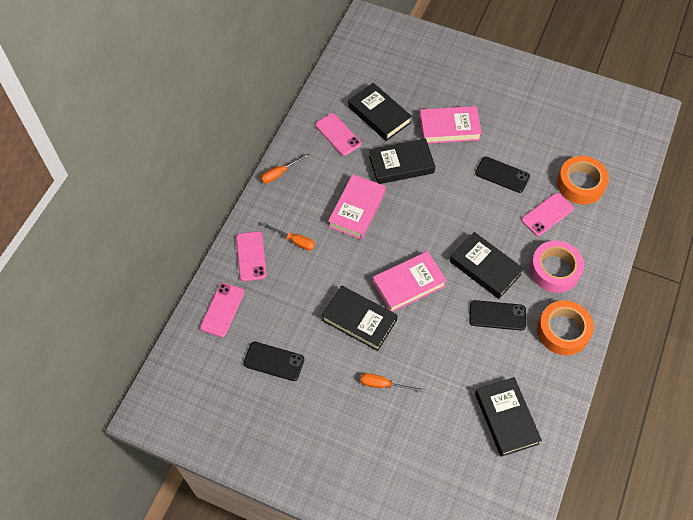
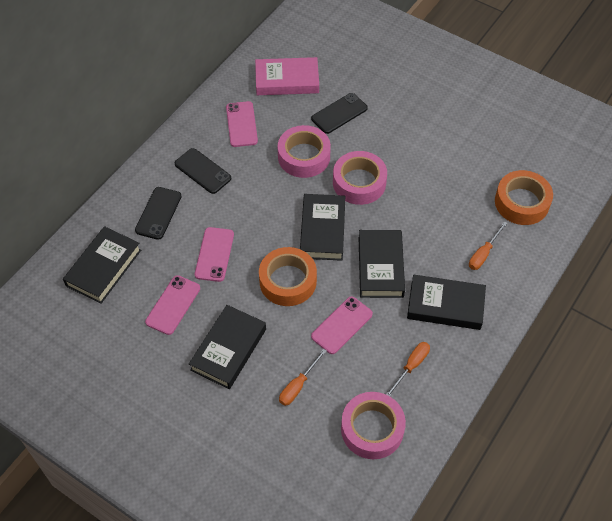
pink book: [328,174,386,240] [372,251,447,312] [419,106,482,144] = 3 -> [255,57,319,95] = 1
pink tape: [530,240,584,293] = 1 -> [278,125,331,178] [333,151,387,205] [341,392,406,459] = 3

